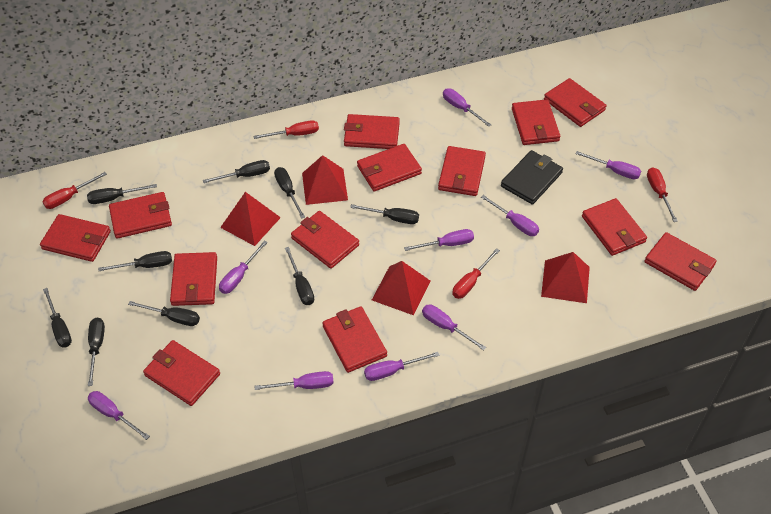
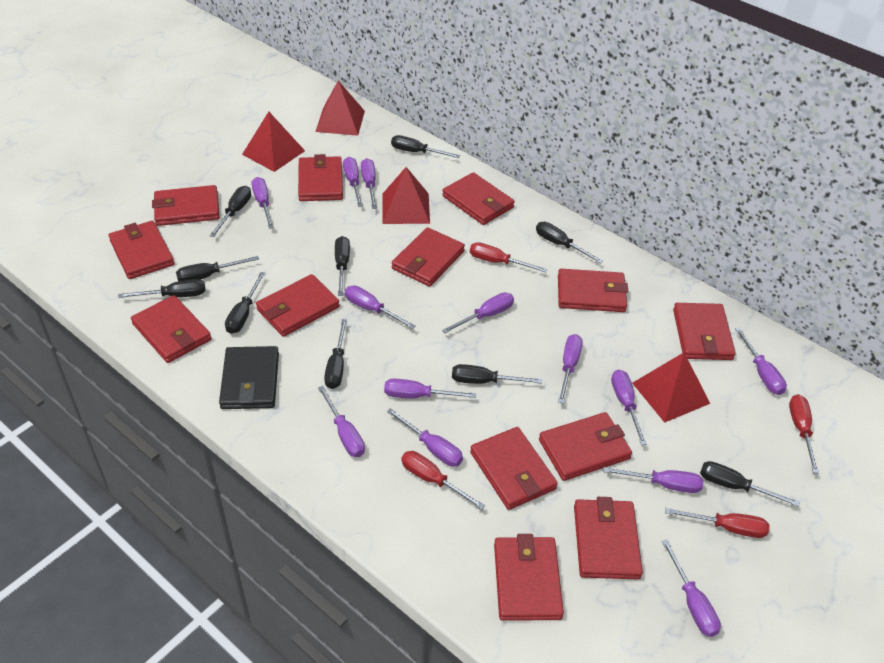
black screwdriver: [43,288,72,348] [87,184,157,204] [88,318,105,386] [98,251,172,271] [128,301,200,326] [203,160,270,183] [274,167,305,219] [285,247,314,305] [350,204,419,224] = 9 -> [118,279,206,298] [176,256,259,281] [210,186,251,237] [225,272,265,334] [324,319,347,389] [335,236,350,296] [391,135,460,158] [452,364,542,384] [536,222,603,264] [700,461,800,507] = 10
purple screwdriver: [88,391,150,440] [219,240,268,294] [255,371,334,390] [364,352,439,381] [404,229,474,251] [422,305,486,350] [443,88,491,127] [481,195,539,236] [575,151,641,179] = 9 -> [251,177,274,229] [318,386,365,457] [343,157,363,207] [345,286,416,329] [361,158,377,209] [384,379,476,398] [387,408,463,467] [442,292,514,333] [558,334,583,403] [603,467,703,493] [611,370,647,445] [662,540,721,637] [735,327,787,395] = 13

